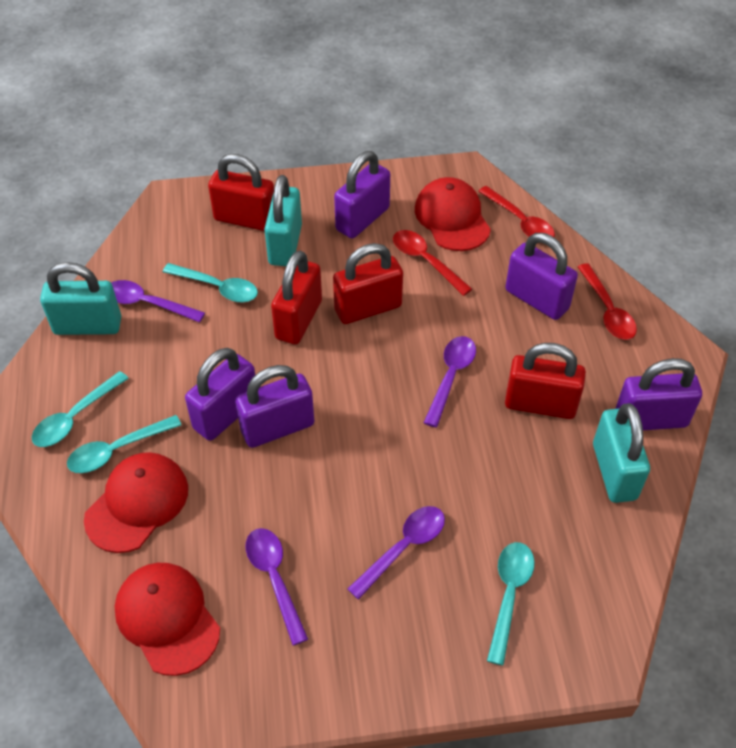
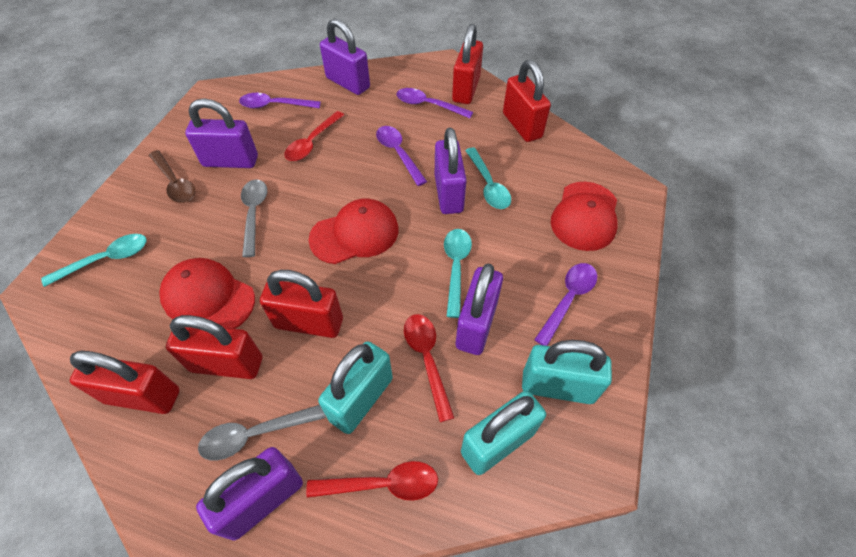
brown spoon: none = 0 -> [149,150,195,203] = 1
grey spoon: none = 0 -> [198,405,326,460] [241,179,267,257] = 2
red padlock: [208,154,274,231] [271,250,322,345] [333,243,403,324] [505,343,586,419] = 4 -> [70,351,180,414] [166,315,262,379] [260,270,343,338] [452,24,483,104] [503,60,551,142] = 5
turquoise spoon: [32,371,129,447] [67,415,182,473] [163,263,258,302] [487,542,535,666] = 4 -> [41,234,147,287] [444,229,472,318] [465,147,511,209] = 3

